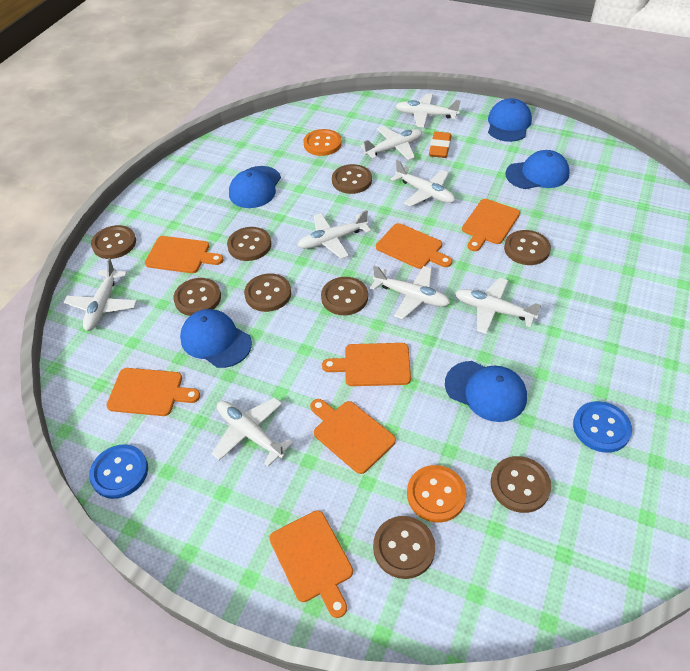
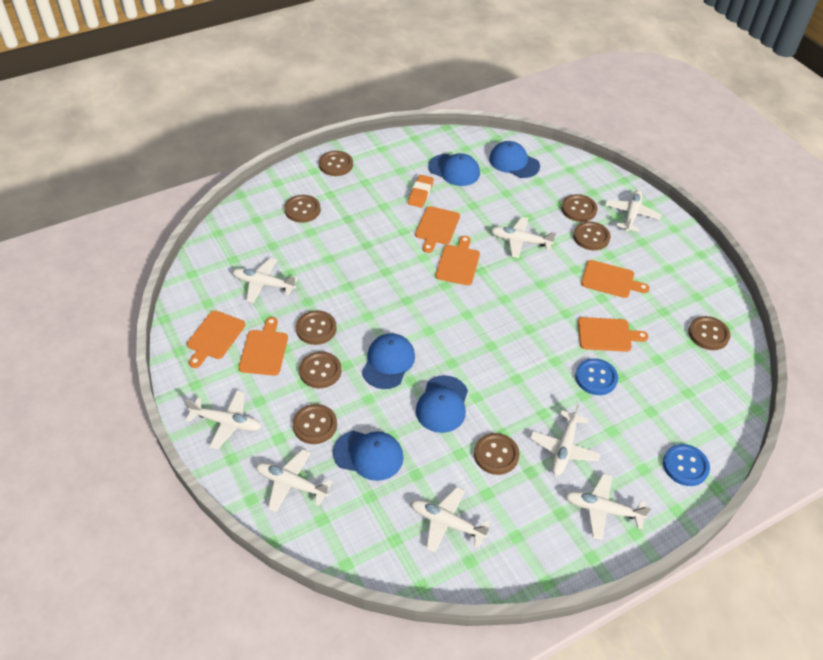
orange button: [304,129,342,156] [407,465,467,523] = 2 -> none = 0
orange cutting board: [106,368,200,416] [145,236,224,273] [269,510,353,618] [310,399,396,474] [322,343,411,386] [376,223,452,269] [462,199,520,251] = 7 -> [187,310,245,368] [239,317,288,376] [415,206,460,253] [436,236,480,285] [578,317,649,352] [581,260,649,298] = 6

